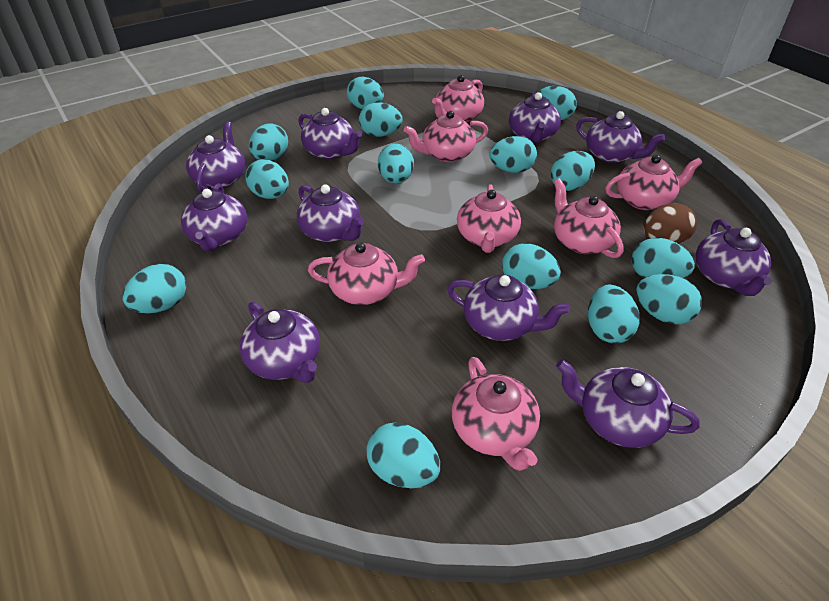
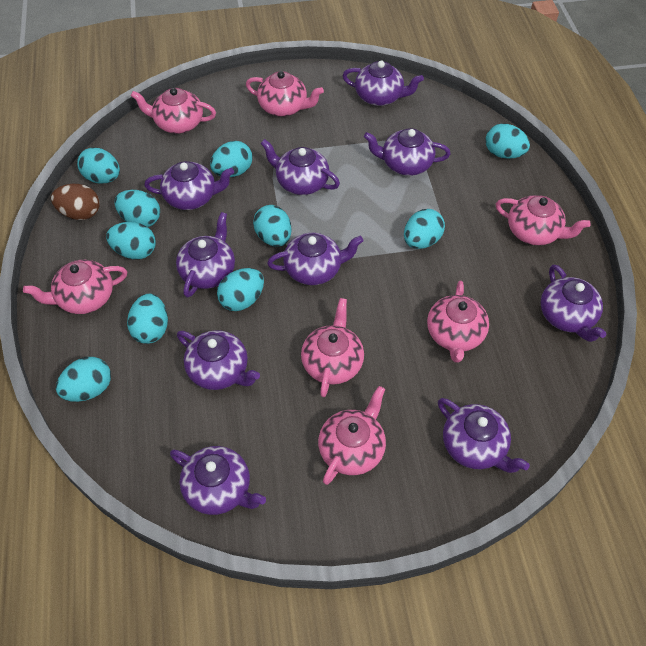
turquoise egg: [122,264,186,313] [245,159,289,199] [249,123,288,161] [347,77,384,109] [359,102,403,137] [366,422,440,488] [378,144,414,184] [489,136,537,173] [502,243,561,289] [539,86,577,120] [551,151,595,191] [588,285,639,344] [631,238,695,279] [636,274,702,324] = 14 -> [56,357,111,402] [77,147,120,183] [106,222,156,259] [115,190,160,227] [127,294,168,344] [210,141,253,177] [217,268,264,311] [253,205,292,247] [404,209,445,249] [486,123,530,159] = 10

